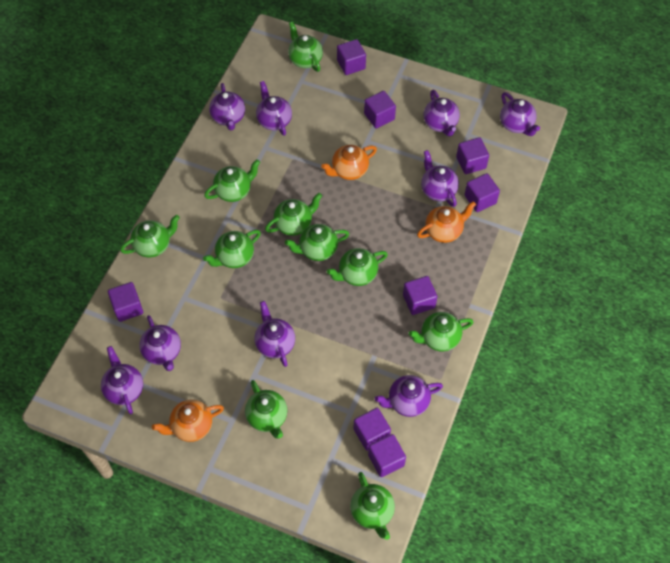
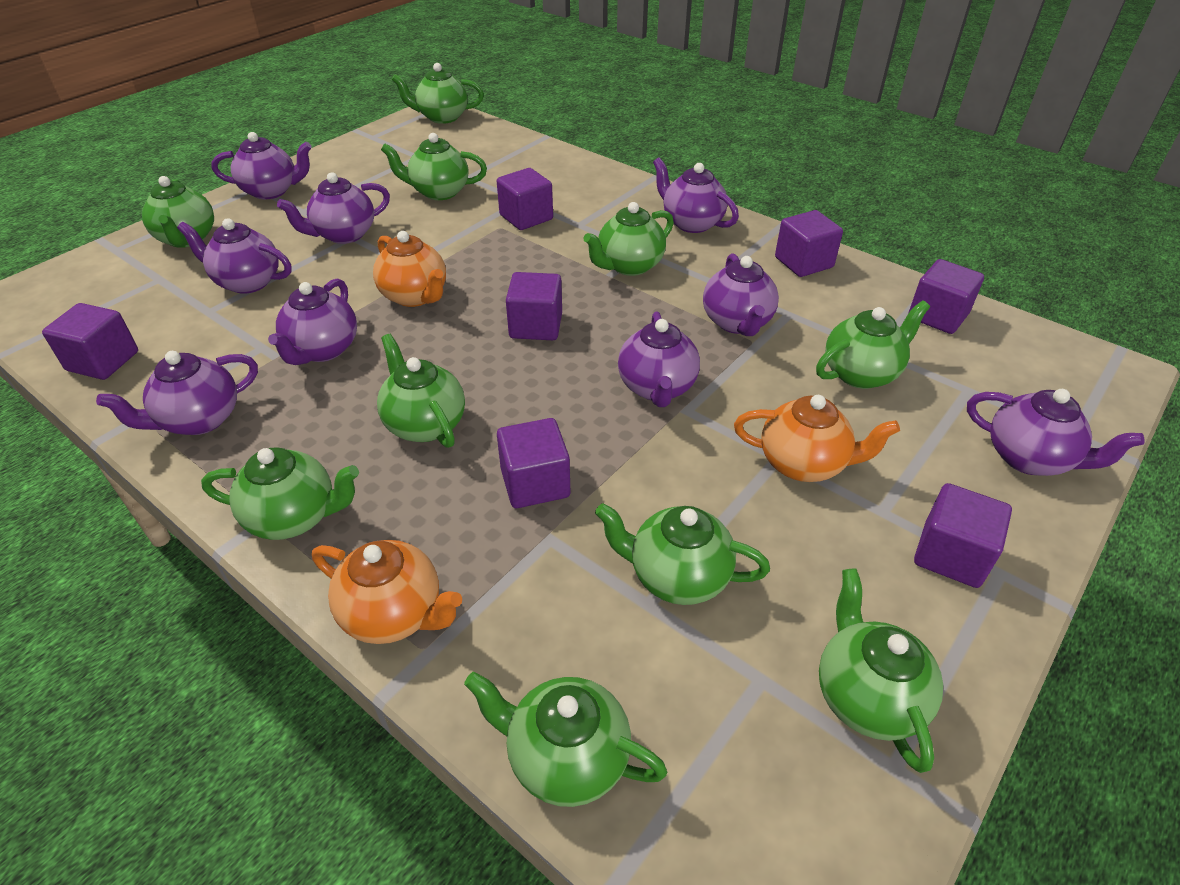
purple cube: [108,282,143,322] [337,39,366,75] [353,408,391,451] [364,91,396,128] [368,434,406,477] [403,276,437,315] [456,137,489,174] [465,173,500,212] = 8 -> [42,303,138,380] [497,168,553,230] [497,418,570,508] [506,272,562,340] [775,210,843,277] [908,259,984,334] [914,483,1012,588] = 7

